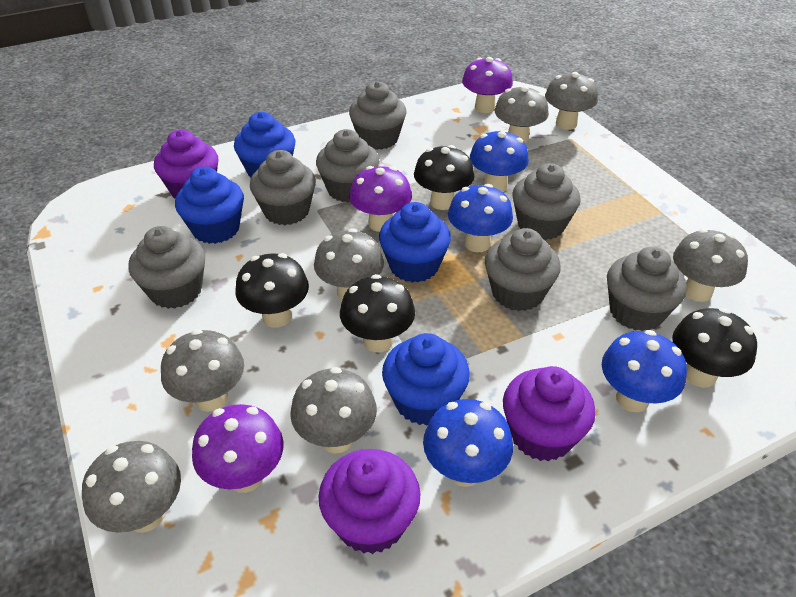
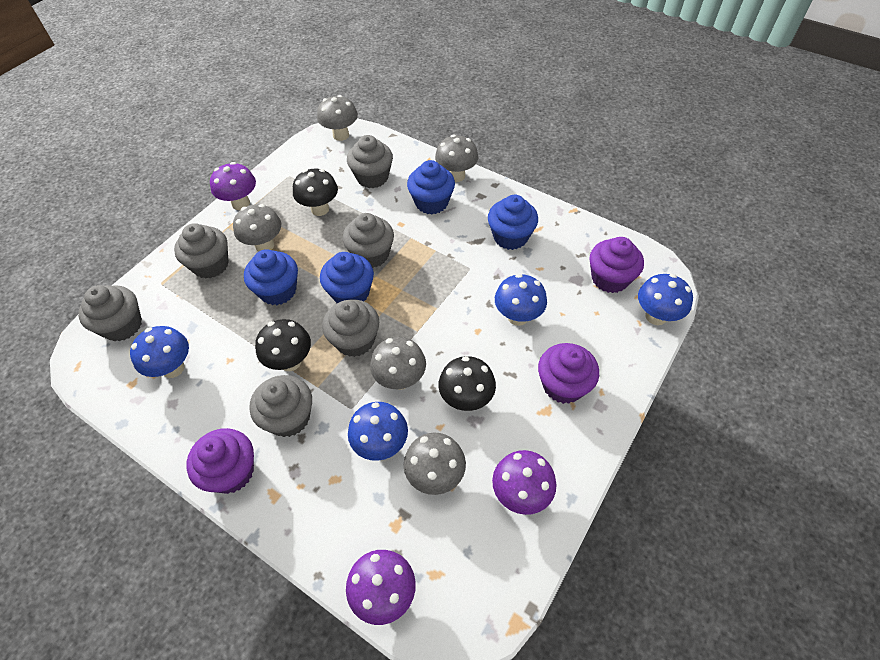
black mushroom: [235,253,309,328] [340,274,415,352] [414,145,474,210] [672,308,757,388] = 4 -> [255,319,311,371] [293,169,338,216] [438,356,496,411] = 3
grey cupcake: [128,226,205,309] [250,150,316,225] [316,129,379,203] [349,81,407,150] [485,228,561,311] [512,163,581,240] [607,246,687,331] = 7 -> [78,285,142,341] [174,223,229,279] [249,375,312,437] [322,300,379,357] [343,213,394,268] [347,135,393,188] = 6
grey mushroom: [82,441,181,533] [161,329,244,412] [290,367,377,454] [314,228,384,300] [495,85,549,143] [545,72,598,130] [673,229,748,302] = 7 -> [233,204,281,252] [317,95,358,141] [370,337,426,390] [403,433,466,495] [435,135,478,182] = 5

